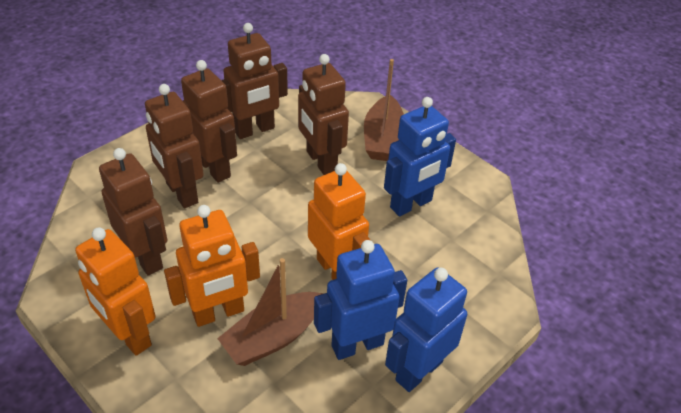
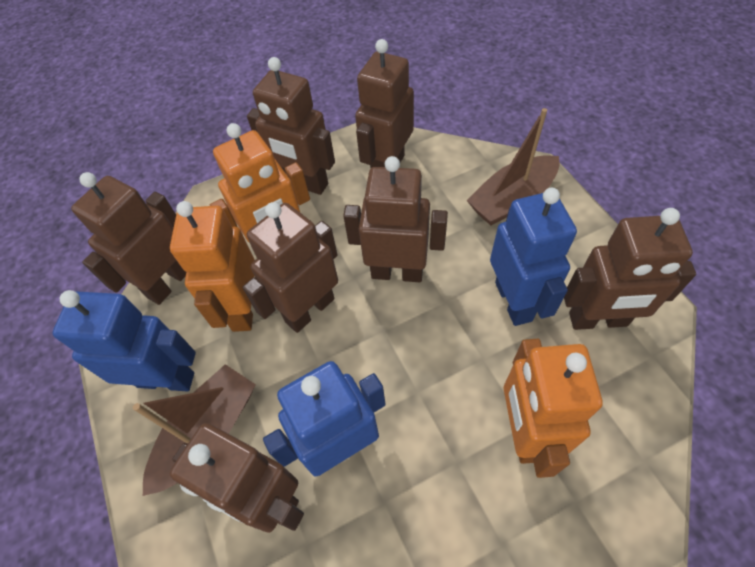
brown robot: [99,148,168,276] [145,84,204,208] [181,60,237,183] [221,23,288,139] [298,54,349,175] = 5 -> [71,172,186,305] [170,423,304,533] [242,202,338,333] [247,57,335,195] [343,156,448,282] [355,39,414,168] [564,208,696,330] = 7

